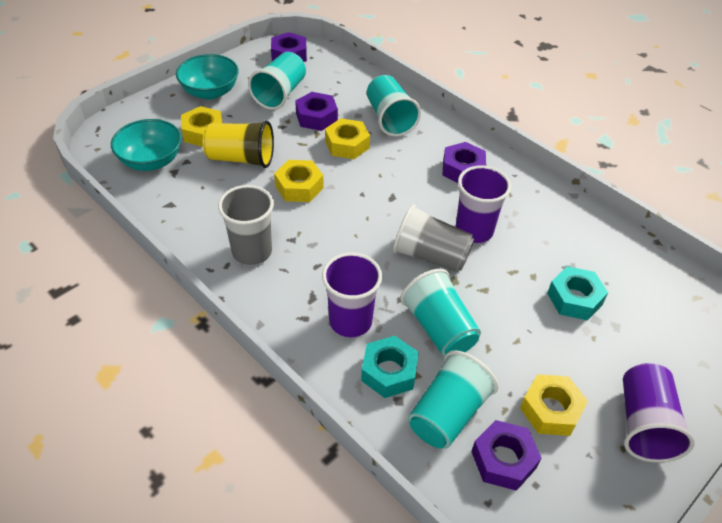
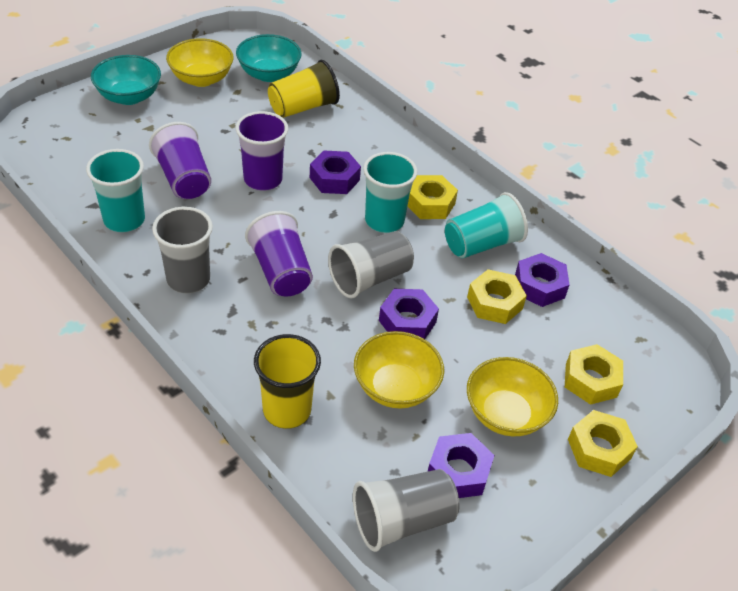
grey cup: [218,185,274,265] [393,205,475,272] = 2 -> [152,207,213,293] [328,231,414,298] [353,469,460,552] = 3
turquoise cup: [248,52,306,110] [367,75,421,137] [400,269,481,357] [408,350,499,448] = 4 -> [86,149,145,232] [363,152,417,233] [445,192,528,259] = 3
turquoise nut: [361,336,419,398] [547,266,608,321] = 2 -> none = 0
yellow bowl: none = 0 -> [166,38,234,87] [354,331,444,409] [467,357,558,436] = 3
yellow cup: [203,121,274,168] = 1 -> [254,334,321,429] [268,60,340,118] = 2

